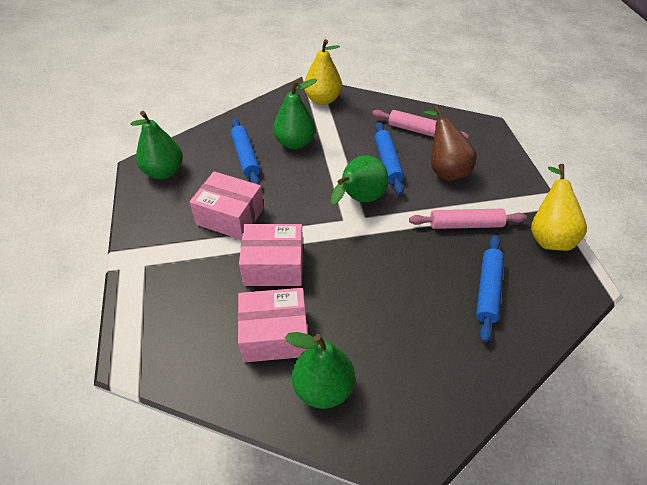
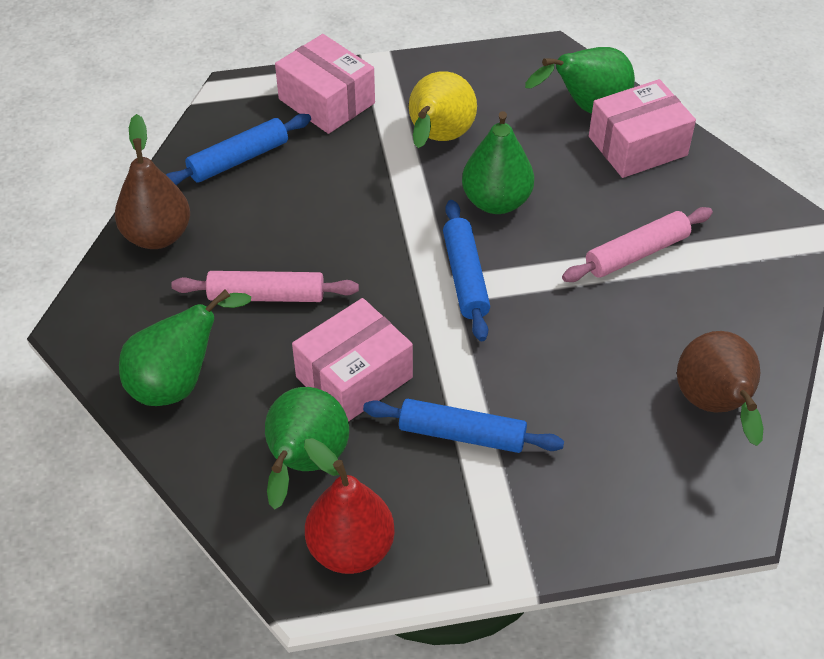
brown pear: [423,105,477,181] = 1 -> [115,114,190,249] [677,331,764,446] = 2
red pear: none = 0 -> [304,438,395,574] = 1
yellow pear: [304,39,342,105] [531,164,587,251] = 2 -> [409,71,477,148] = 1

